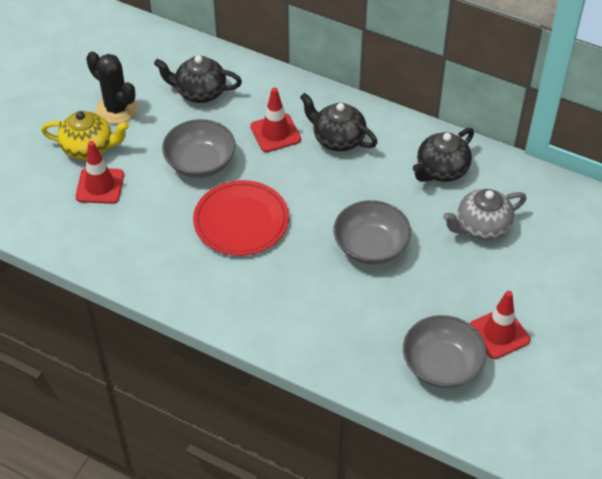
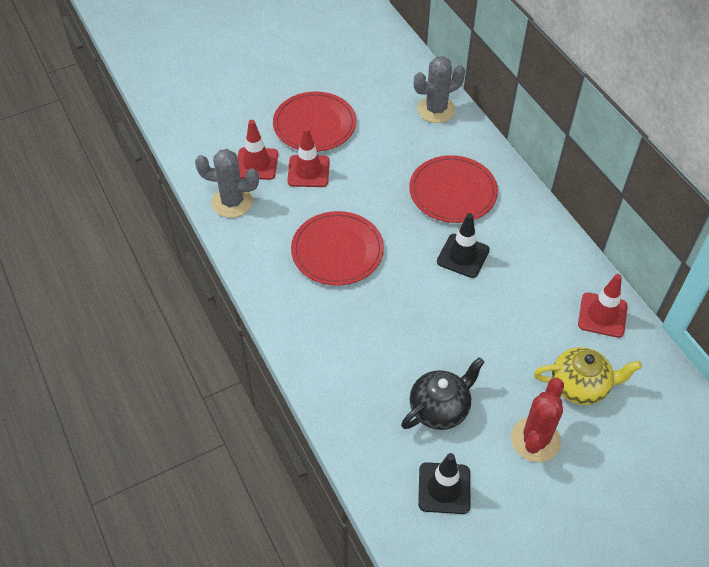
black cactus: [86,51,137,124] = 1 -> none = 0
black teapot: [154,56,242,103] [300,93,378,151] [413,128,474,182] = 3 -> [401,357,484,430] = 1
black traffic cone: none = 0 -> [418,453,471,514] [437,213,490,278] = 2
grey bowl: [162,119,236,178] [333,200,411,265] [403,315,487,388] = 3 -> none = 0
grey cactus: none = 0 -> [195,149,259,218] [414,56,465,123] = 2
grey teapot: [443,189,526,241] = 1 -> none = 0
red cactus: none = 0 -> [511,378,564,462] = 1
red plate: [193,180,289,256] = 1 -> [273,92,356,152] [291,211,384,286] [409,155,498,223] = 3

